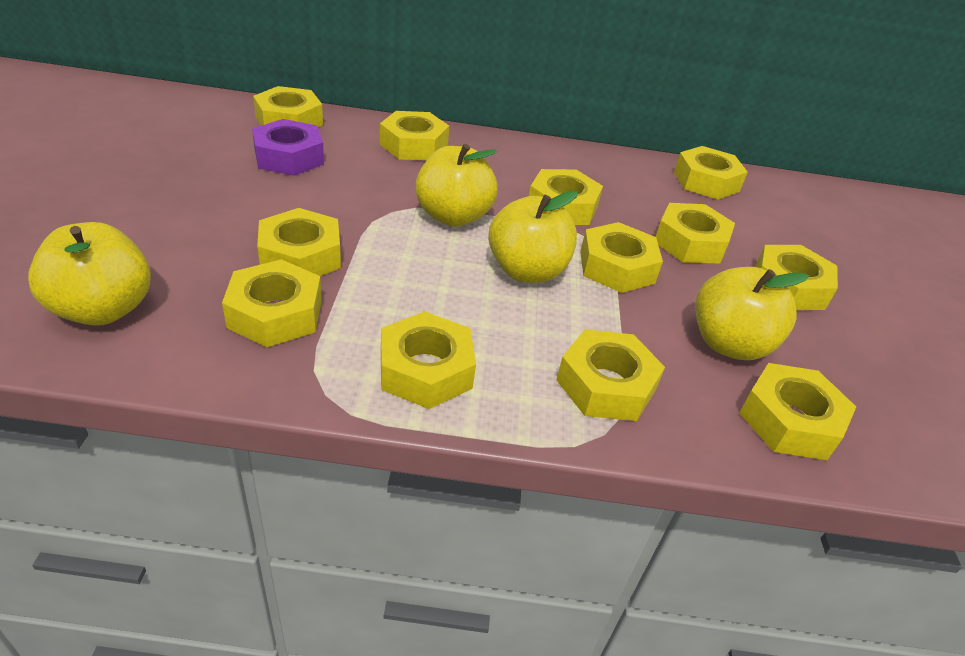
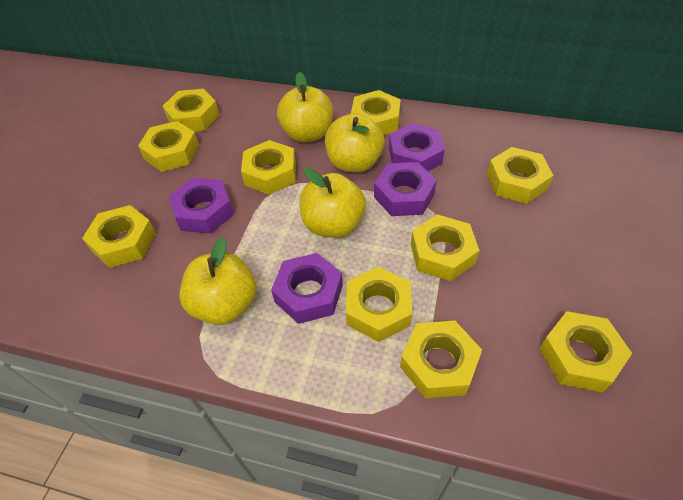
purple nut: [252,119,324,176] = 1 -> [169,178,234,234] [271,253,343,324] [374,162,437,216] [389,123,445,171] = 4
yellow nut: [222,259,322,347] [253,86,323,127] [257,208,341,276] [380,111,449,160] [381,311,476,409] [529,169,603,225] [557,329,665,421] [580,222,663,293] [656,203,735,263] [674,146,748,200] [739,363,856,460] [755,245,838,310] = 12 -> [82,205,156,268] [138,121,199,172] [163,89,219,132] [241,140,296,195] [346,266,412,342] [351,90,401,135] [400,321,482,398] [411,214,479,281] [487,147,553,204] [539,311,632,393] = 10

